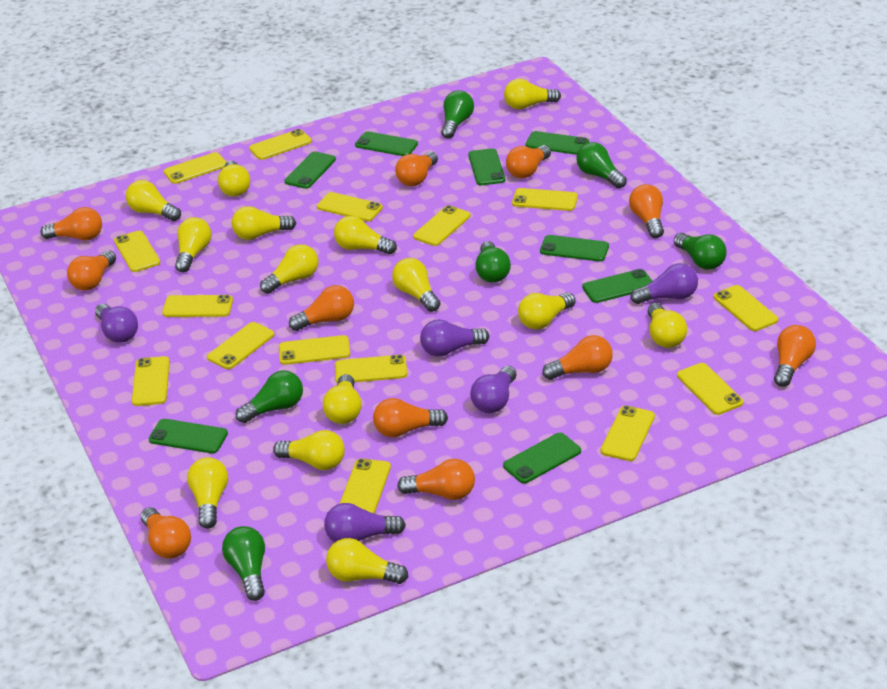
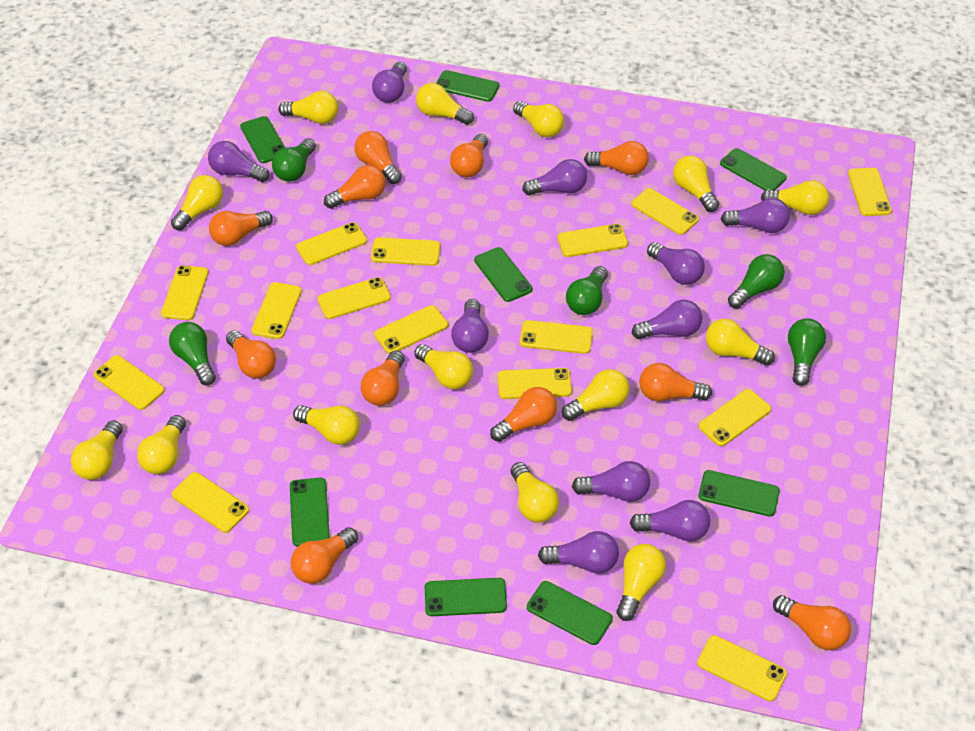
green light bulb: [222,526,265,601] [236,370,303,423] [441,90,474,139] [475,241,511,283] [576,142,627,188] [674,233,727,270] = 6 -> [169,322,216,386] [272,138,316,182] [566,266,608,315] [728,254,785,309] [788,318,826,386] = 5
purple light bulb: [95,303,138,343] [324,503,406,542] [420,319,489,357] [470,366,517,413] [631,263,698,304] = 5 -> [208,141,270,182] [372,62,407,103] [451,299,489,353] [522,159,587,195] [538,531,619,573] [572,461,650,502] [630,500,710,541] [632,300,702,339] [647,242,705,285] [721,198,790,233] = 10

